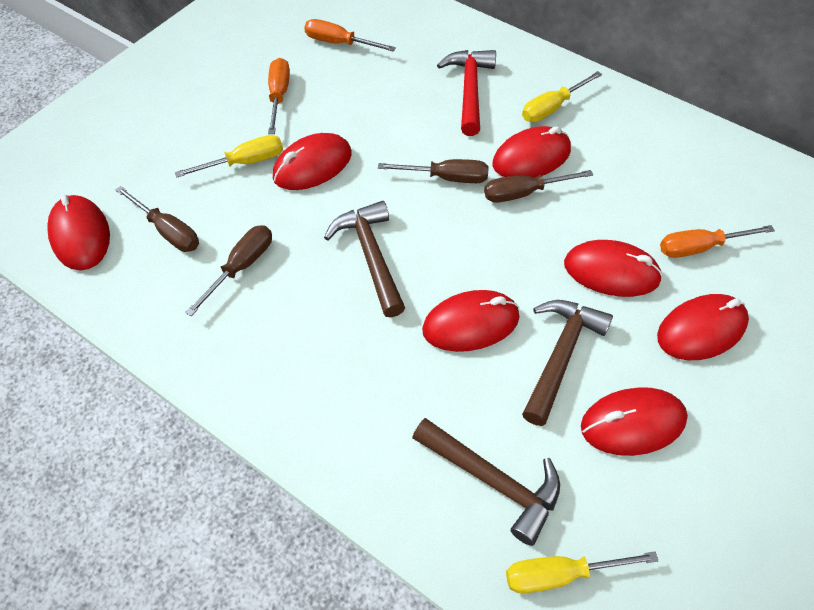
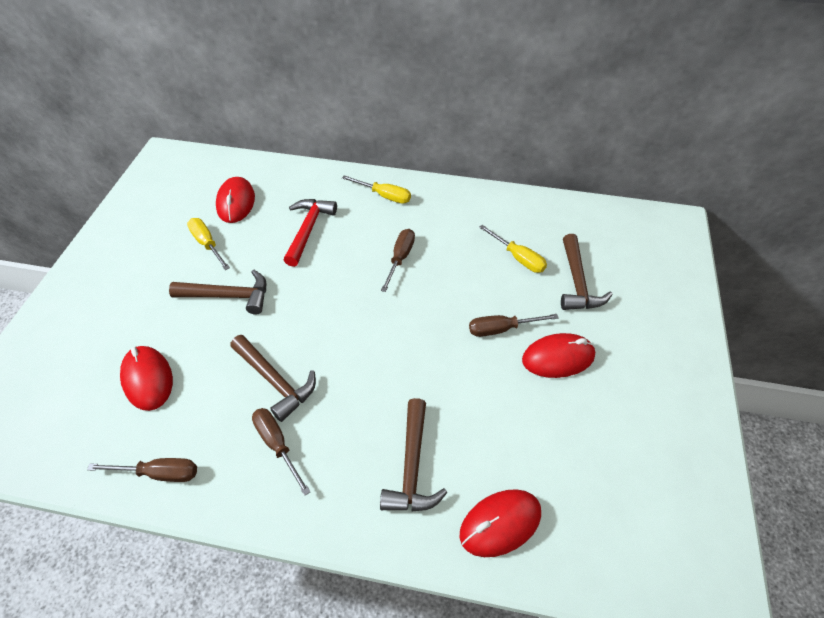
brown hammer: [324,201,405,317] [412,418,560,546] [522,300,613,426] = 3 -> [169,269,266,315] [230,335,316,422] [380,398,447,512] [561,234,613,310] = 4
orange screwdriver: [268,58,290,134] [304,19,396,52] [660,225,775,258] = 3 -> none = 0
red mouse: [47,195,110,270] [273,133,351,190] [422,290,519,352] [492,126,571,177] [564,240,663,297] [581,387,688,456] [657,294,749,360] = 7 -> [120,346,173,411] [216,177,255,223] [460,489,541,557] [522,333,595,378] = 4

